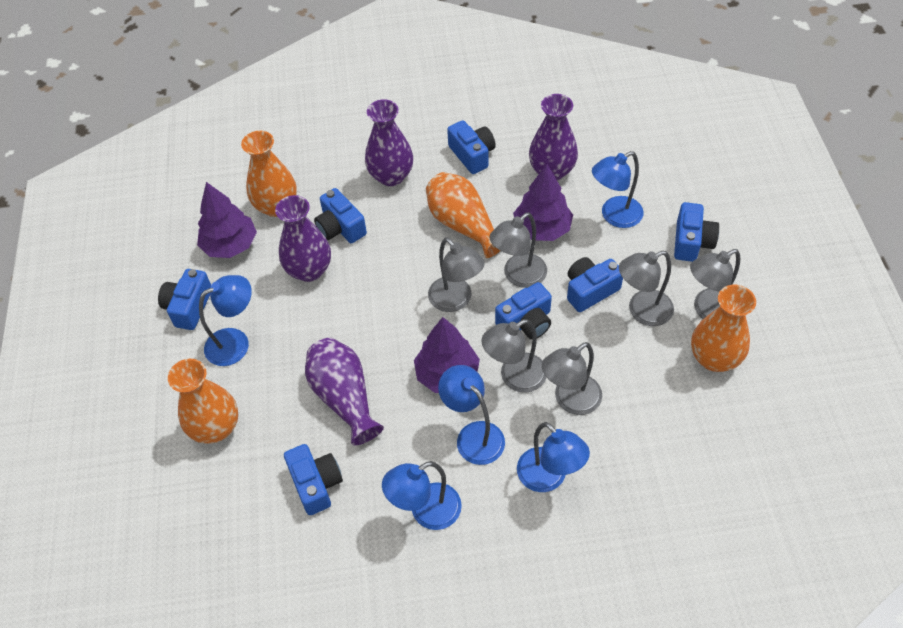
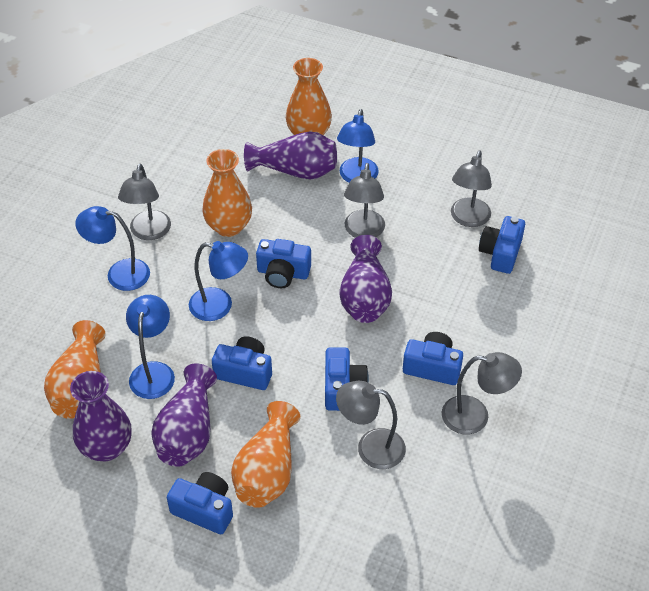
blue camera: [158,269,211,330] [284,444,343,515] [314,188,367,243] [447,120,496,174] [495,282,552,340] [567,257,623,312] [674,202,719,262] = 7 -> [167,472,233,534] [212,336,272,390] [256,239,311,288] [325,347,369,411] [403,332,463,385] [479,216,525,274] = 6
blue lamp: [199,275,252,366] [382,461,462,530] [438,365,505,465] [517,422,590,492] [592,151,644,228] = 5 -> [75,206,150,291] [126,295,175,399] [189,241,248,321] [337,109,379,183] = 4
grey lamp: [428,237,485,312] [481,319,547,393] [490,212,547,288] [542,342,602,415] [619,251,674,326] [690,249,740,319] = 6 -> [118,164,171,240] [336,381,406,469] [344,163,385,238] [442,352,522,434] [451,151,492,227] = 5
purple tree: [197,182,257,258] [414,317,480,393] [513,164,573,241] = 3 -> none = 0

